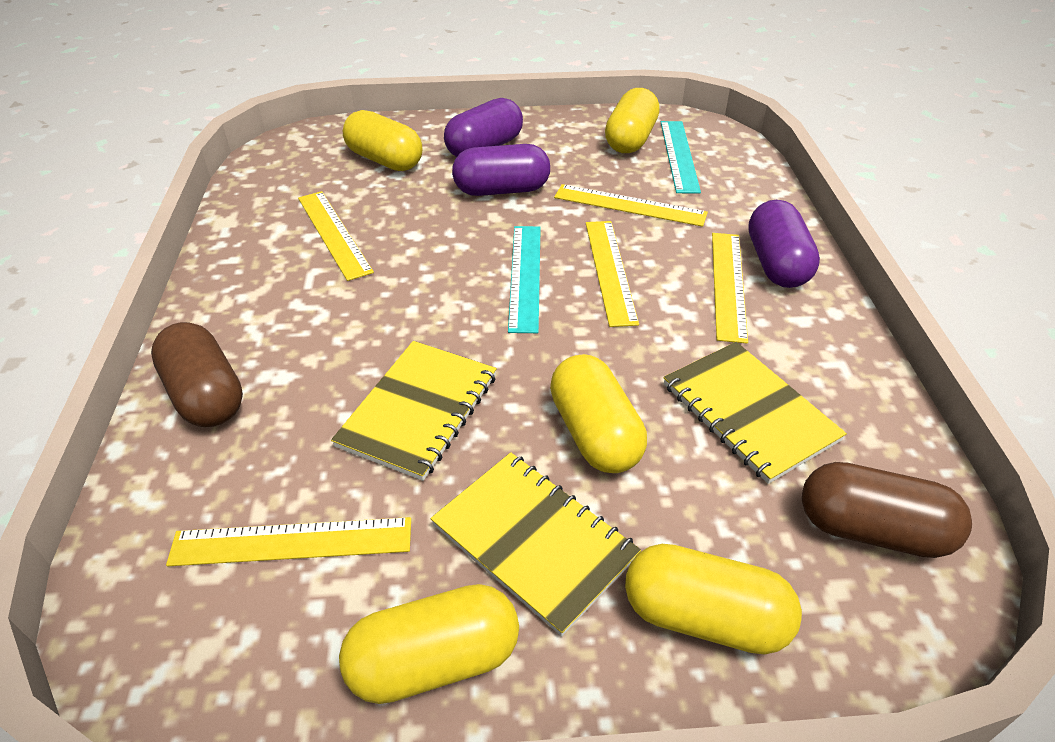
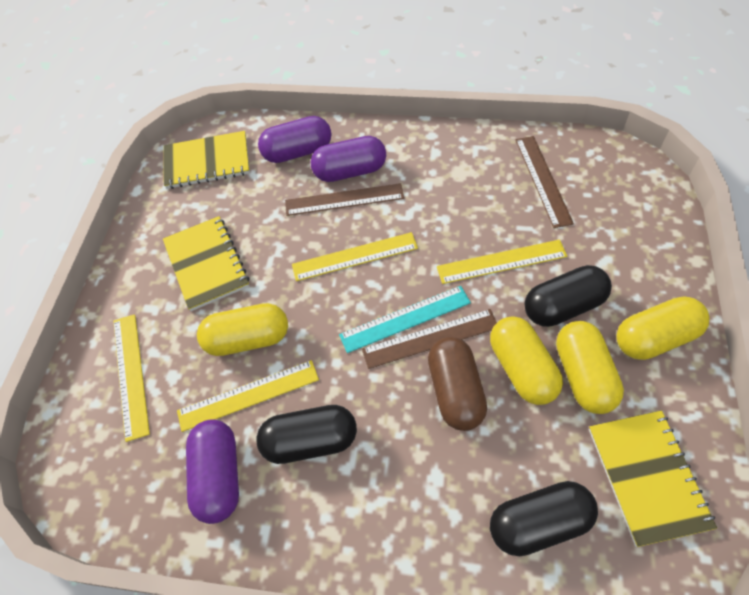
black capsule: none = 0 -> [256,405,357,464] [490,481,598,556] [525,265,612,327] = 3
brown capsule: [151,322,243,427] [802,462,972,558] = 2 -> [428,337,487,431] = 1
brown ruler: none = 0 -> [285,183,404,216] [362,309,497,369] [516,136,574,228] = 3
turquoise ruler: [508,226,541,333] [661,121,701,194] = 2 -> [339,286,471,353] = 1
yellow capsule: [339,584,519,704] [343,110,422,171] [550,354,647,473] [605,88,660,153] [625,544,802,655] = 5 -> [197,303,288,356] [490,316,563,405] [556,321,624,414] [616,296,710,360] = 4
yellow ruler: [166,517,411,566] [298,191,374,281] [554,184,708,227] [586,221,639,327] [712,233,748,344] = 5 -> [113,314,150,442] [177,360,319,432] [292,232,418,281] [437,240,567,284] = 4

